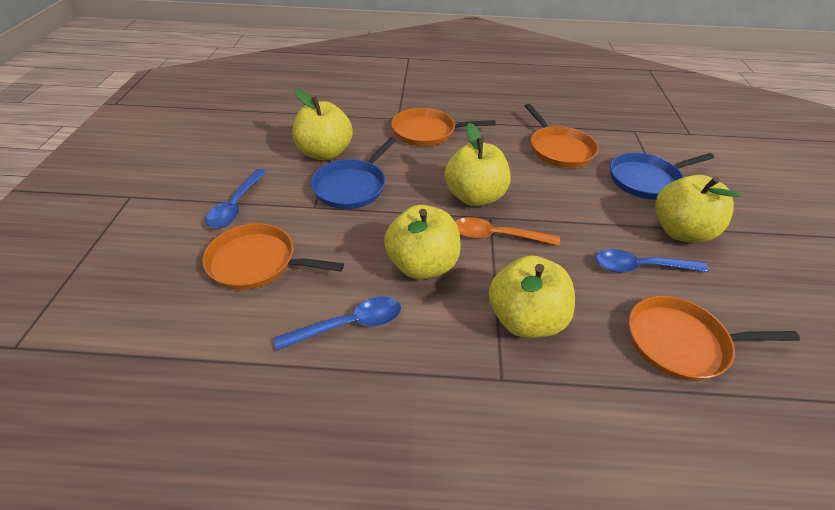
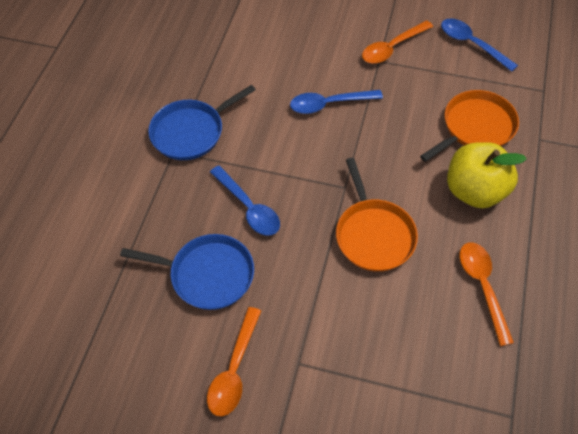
orange pan: [202,223,344,290] [391,108,496,146] [525,104,598,168] [629,296,800,381] = 4 -> [336,158,418,272] [420,90,519,162] = 2
orange spoon: [455,217,560,246] = 1 -> [207,307,261,416] [362,20,433,64] [460,242,514,346] = 3
yellow apple: [293,89,353,161] [384,205,461,279] [445,123,510,206] [489,255,575,338] [655,175,741,243] = 5 -> [447,142,527,208] = 1

